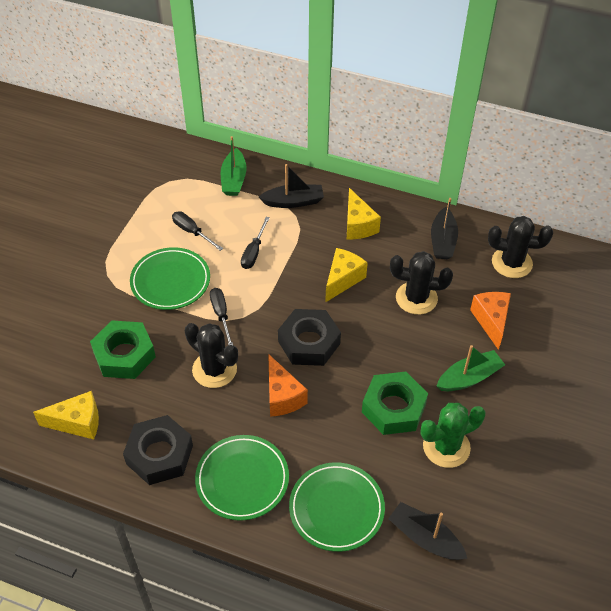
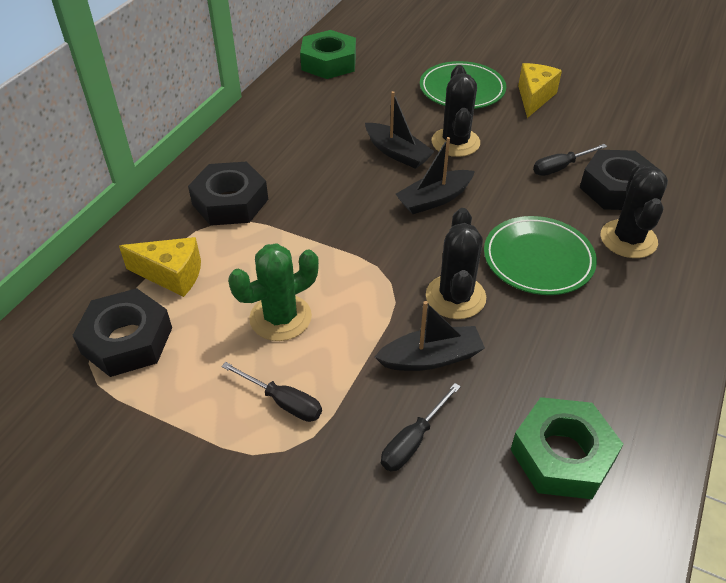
black nut: [123,415,193,485] [278,309,341,366] = 2 -> [72,288,172,377] [188,162,268,226] [580,150,657,210] = 3
green boat: [221,136,247,196] [437,345,505,391] = 2 -> none = 0
green plate: [130,247,210,310] [195,435,289,521] [289,462,385,552] = 3 -> [420,61,506,109] [484,216,597,295] = 2
orange cheese: [268,354,308,417] [470,292,511,350] = 2 -> none = 0
yellow cheese: [33,391,99,439] [325,248,368,303] [347,188,381,239] = 3 -> [119,237,201,297] [518,63,562,118] = 2

